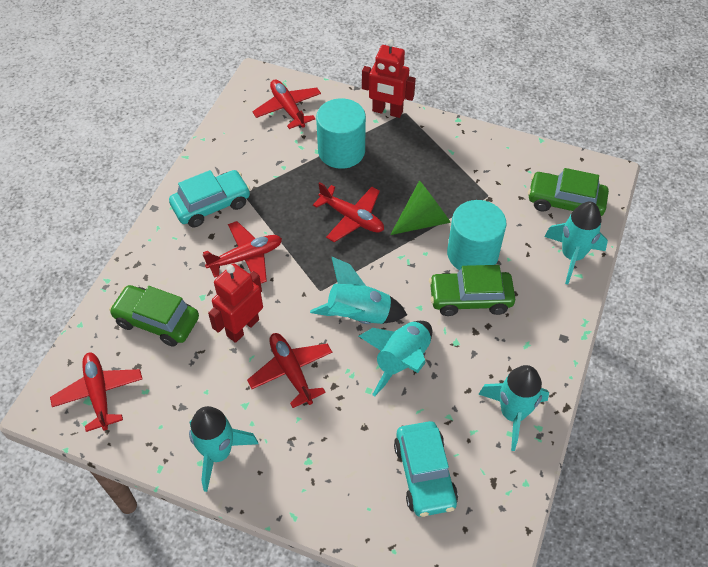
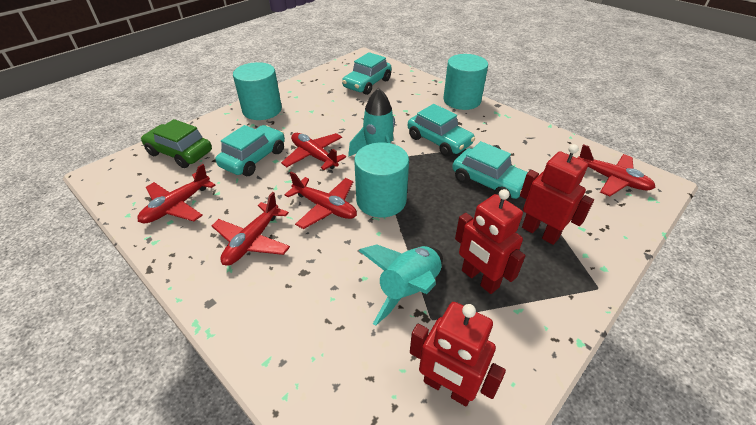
green car: [109,285,199,346] [429,265,515,316] [528,168,609,216] = 3 -> [141,119,212,168] = 1
green cone: [390,180,451,235] = 1 -> none = 0
red robot: [208,264,263,343] [362,39,416,118] = 2 -> [410,302,506,406] [455,189,525,294] [520,144,594,245] = 3
turquoise car: [169,170,251,227] [394,421,458,517] = 2 -> [215,125,285,176] [342,52,391,95] [408,104,475,157] [452,141,528,201] = 4
turquoise cylinder: [316,98,366,169] [447,200,506,271] = 2 -> [233,62,282,120] [354,142,409,218] [443,54,488,110] = 3
turquoise rocket: [189,406,258,492] [310,257,407,324] [359,321,432,396] [478,365,549,451] [544,202,608,284] = 5 -> [348,88,395,157] [359,244,443,326] = 2

